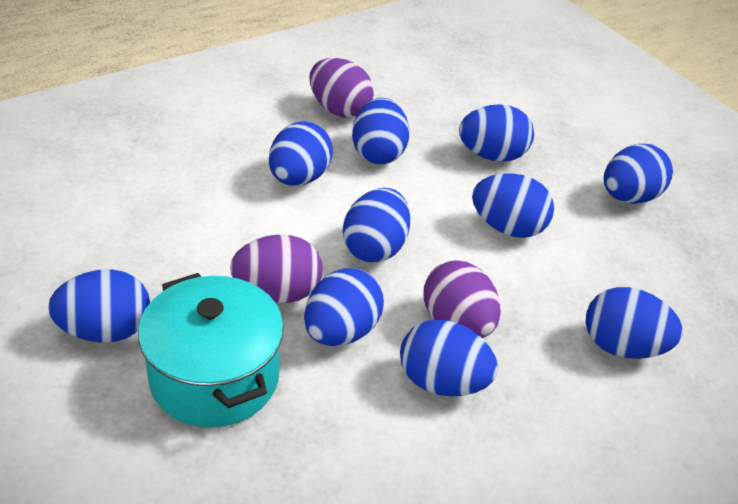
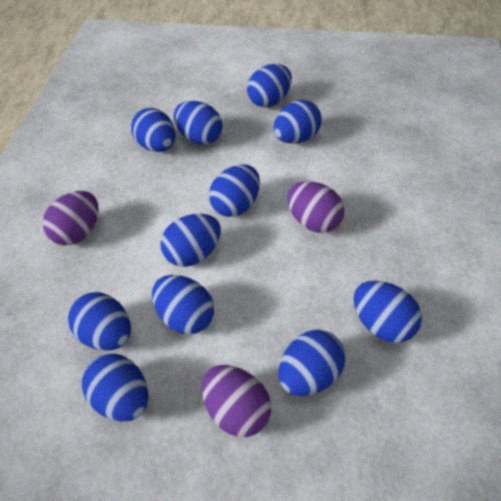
blue egg: [48,269,150,342] [269,121,333,186] [304,268,384,346] [343,188,410,262] [352,98,409,164] [400,319,498,397] [459,104,534,162] [472,173,554,238] [586,287,683,359] [603,144,673,204] = 10 -> [68,292,131,351] [82,353,148,422] [131,108,176,152] [152,275,214,335] [161,214,221,267] [174,101,223,145] [209,164,260,217] [247,64,292,107] [274,100,322,144] [278,330,346,396] [354,281,422,343] = 11
turquoise pot: [138,273,284,427] = 1 -> none = 0

